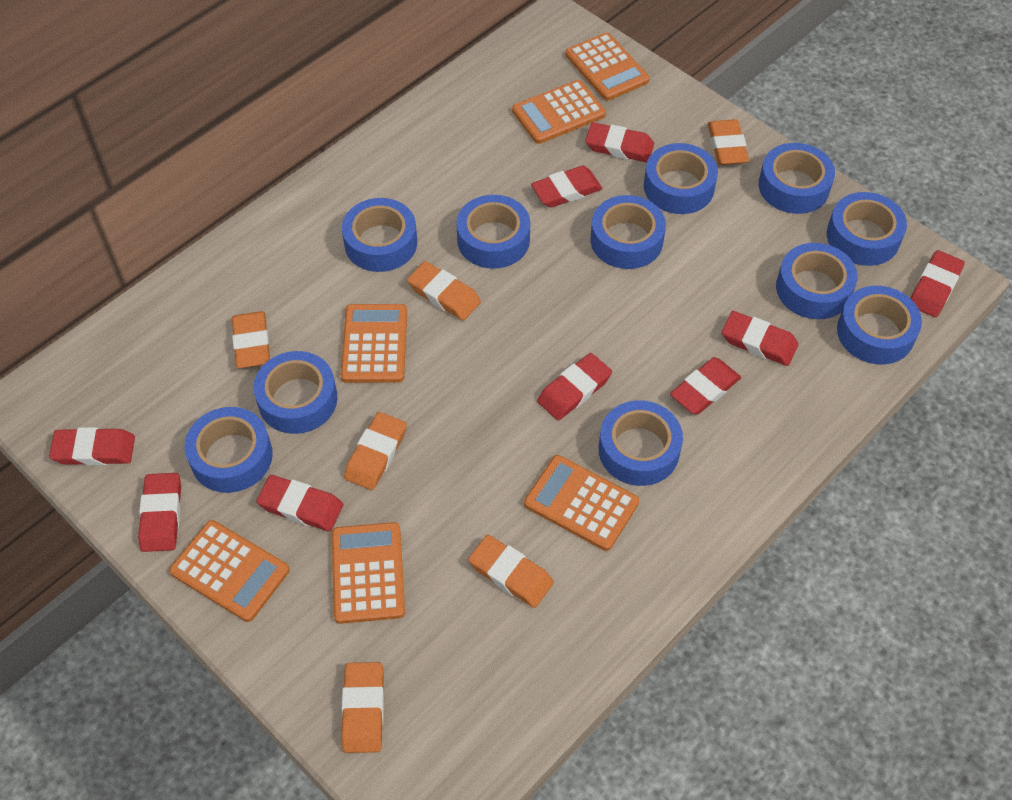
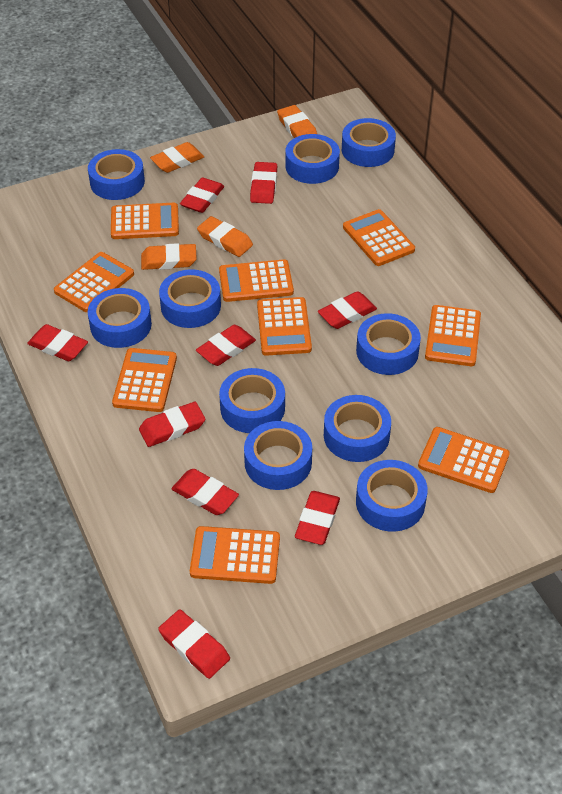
blue tape: [185,407,273,493] [253,351,338,434] [342,198,417,272] [456,195,530,269] [590,195,666,269] [599,400,683,486] [644,143,718,214] [758,143,835,214] [776,243,857,319] [827,192,907,266] [837,286,922,365] = 11 -> [88,149,145,200] [88,288,152,348] [159,269,221,328] [219,368,285,433] [244,421,312,490] [285,134,340,184] [324,395,391,462] [342,118,396,167] [356,313,421,375] [356,460,428,532] = 10
orange calculator: [169,520,290,622] [332,522,405,624] [340,304,407,383] [512,80,606,144] [524,455,639,551] [565,32,650,101] = 6 -> [54,252,134,312] [111,203,179,239] [112,348,177,412] [190,526,280,584] [219,259,294,302] [257,297,312,356] [343,209,415,266] [418,427,510,493] [425,305,481,366] = 9
orange eraser: [232,311,270,368] [341,662,384,753] [344,412,407,490] [407,261,481,321] [468,535,554,608] [708,119,749,165] = 6 -> [141,243,197,270] [150,142,204,173] [197,216,253,257] [277,105,317,138] = 4

